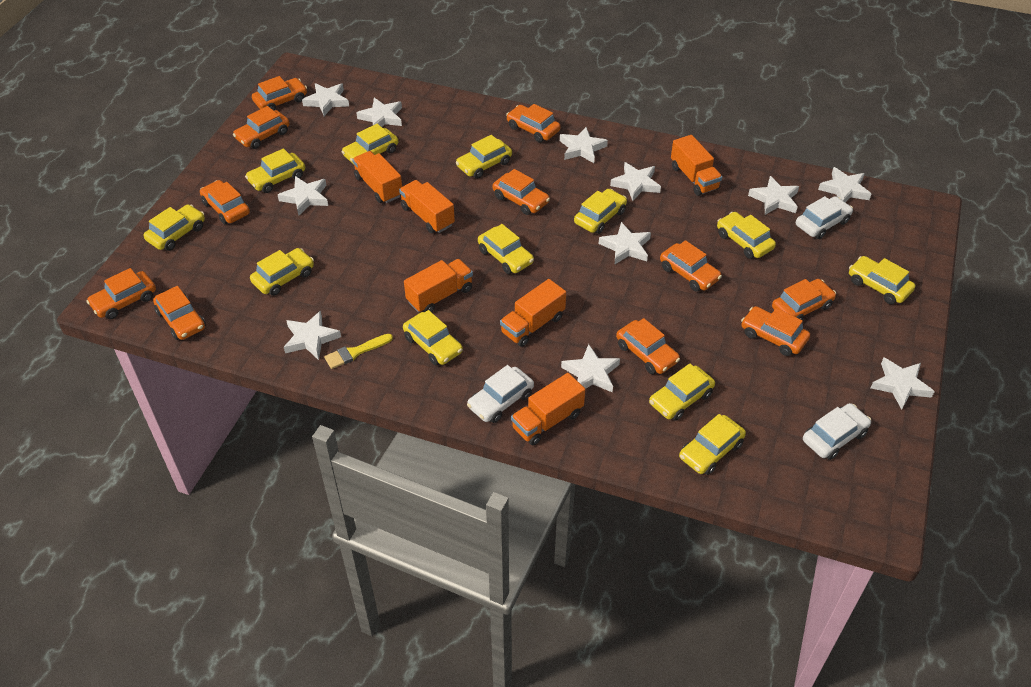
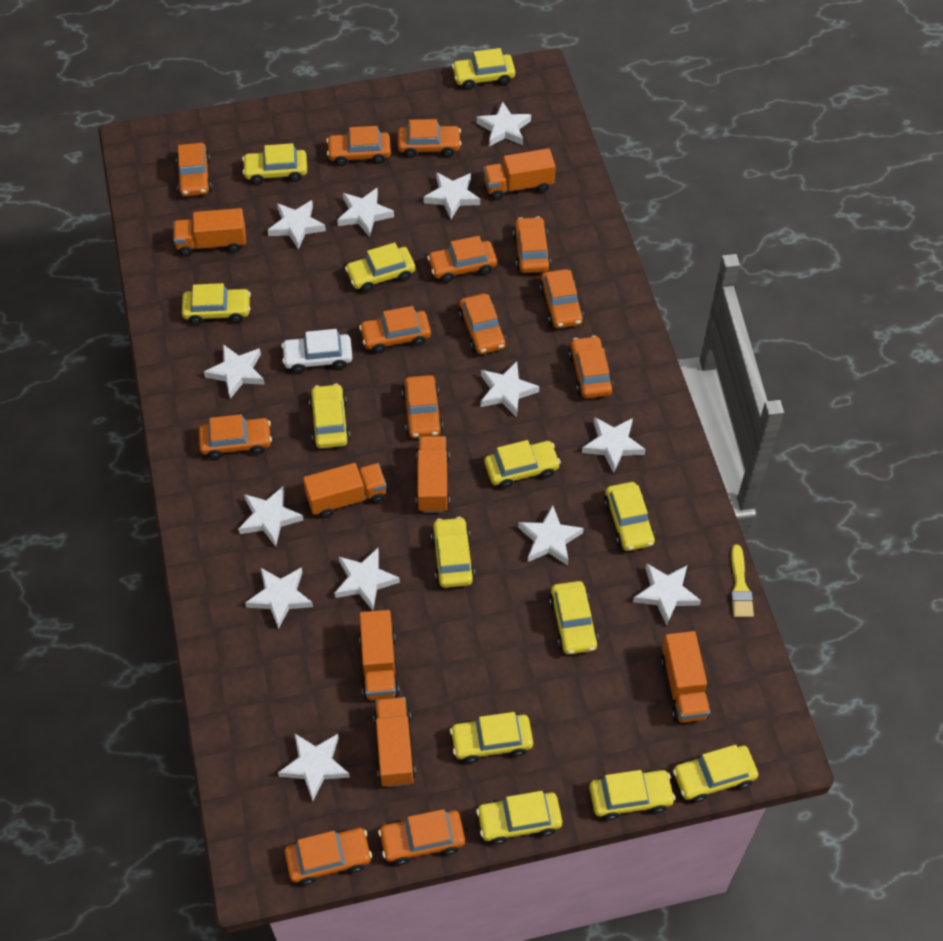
orange car: [86,268,156,319] [153,286,206,340] [200,180,250,224] [233,106,290,149] [252,76,307,111] [492,169,550,215] [506,104,561,143] [616,318,680,374] [660,240,722,292] [741,306,810,356] [772,279,836,320] = 11 -> [176,143,212,196] [199,414,272,459] [285,828,372,885] [326,126,391,166] [359,306,431,353] [378,809,465,865] [398,119,461,158] [402,375,443,438] [427,236,497,283] [458,293,506,354] [513,216,551,273] [539,269,584,328] [569,335,614,398] = 13
orange truck: [352,151,402,203] [399,180,455,233] [404,259,473,313] [500,279,566,347] [511,373,585,445] [671,135,722,196] = 6 -> [173,208,246,256] [303,463,387,518] [359,610,399,700] [373,697,416,787] [416,436,450,513] [483,148,556,200] [661,631,710,723] = 7
white car: [467,365,534,423] [796,196,853,239] [803,403,871,460] = 3 -> [281,329,353,373] = 1
white star: [278,176,328,216] [284,311,341,360] [302,83,349,116] [356,98,402,127] [560,127,608,163] [561,344,620,392] [599,222,651,264] [610,162,661,201] [748,176,799,215] [818,167,871,203] [871,358,935,410] = 11 -> [204,344,265,399] [238,486,303,547] [245,567,313,629] [268,200,326,250] [278,733,350,801] [334,548,400,611] [337,188,394,237] [423,172,480,219] [476,101,531,146] [480,361,539,417] [518,505,584,565] [582,417,646,473] [633,563,701,626] = 13
yellow car: [144,204,205,251] [245,148,305,193] [250,248,314,296] [342,124,398,164] [403,310,463,365] [456,135,512,179] [478,224,534,274] [574,189,627,234] [649,364,715,421] [679,414,746,475] [717,212,776,259] [849,256,915,304] = 12 -> [182,283,251,325] [242,143,307,185] [309,384,350,448] [345,243,415,292] [431,517,475,588] [450,712,533,763] [452,48,515,90] [476,791,562,845] [485,440,561,489] [549,581,599,654] [589,770,675,820] [604,482,655,551] [673,745,758,803] = 13

